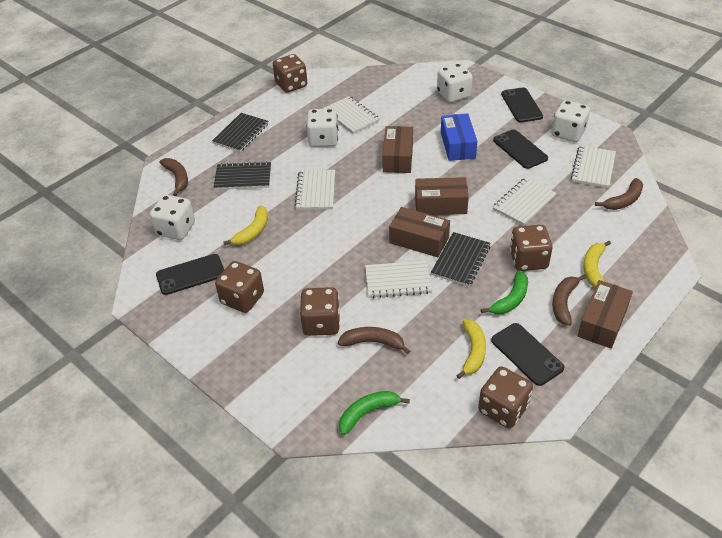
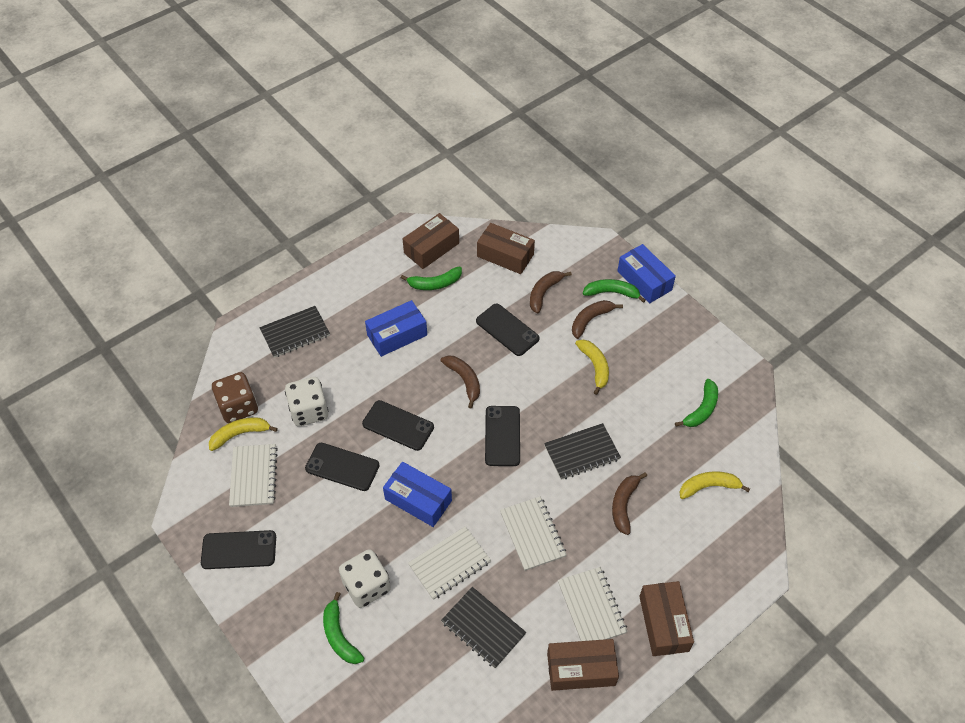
black phone: [156,254,224,295] [491,323,564,386] [493,129,548,169] [501,87,543,123] = 4 -> [201,530,276,569] [305,443,380,491] [362,400,434,451] [476,303,540,356] [485,406,520,466] = 5
blue box: [441,113,477,161] = 1 -> [365,300,427,357] [383,462,452,527] [617,244,676,303] = 3
brown dice: [215,261,264,313] [273,54,308,93] [300,287,340,336] [478,366,533,428] [510,225,553,271] = 5 -> [212,372,258,423] = 1
green banana: [339,391,410,435] [481,271,528,314] = 2 -> [323,592,364,664] [401,267,462,290] [583,279,646,303] [675,379,718,427] = 4
white dice: [150,195,195,240] [306,109,338,147] [437,63,473,103] [552,100,590,142] = 4 -> [285,377,329,426] [339,549,391,608] = 2
white notebook: [295,170,335,210] [323,96,380,134] [365,260,432,298] [493,178,557,226] [571,145,616,188] = 5 -> [229,444,278,507] [408,526,491,600] [500,496,567,571] [558,567,628,641] = 4

